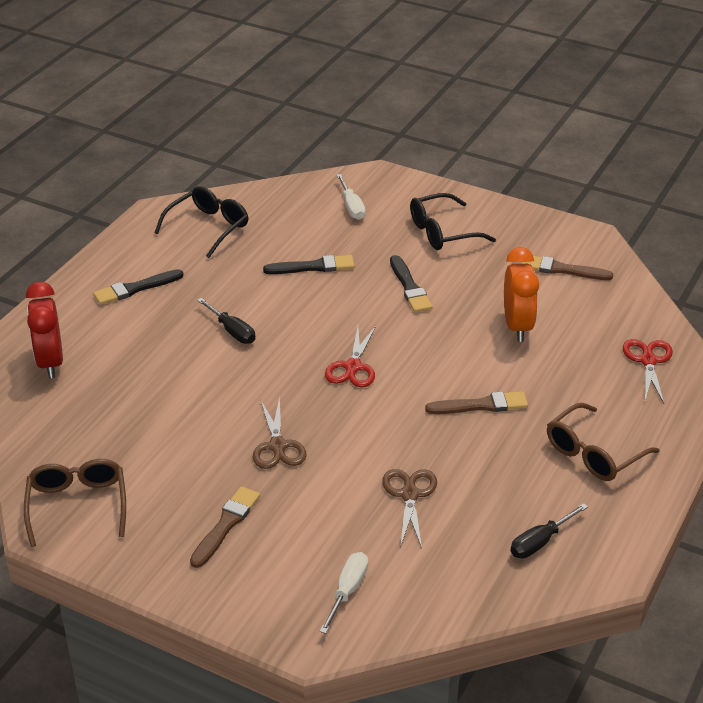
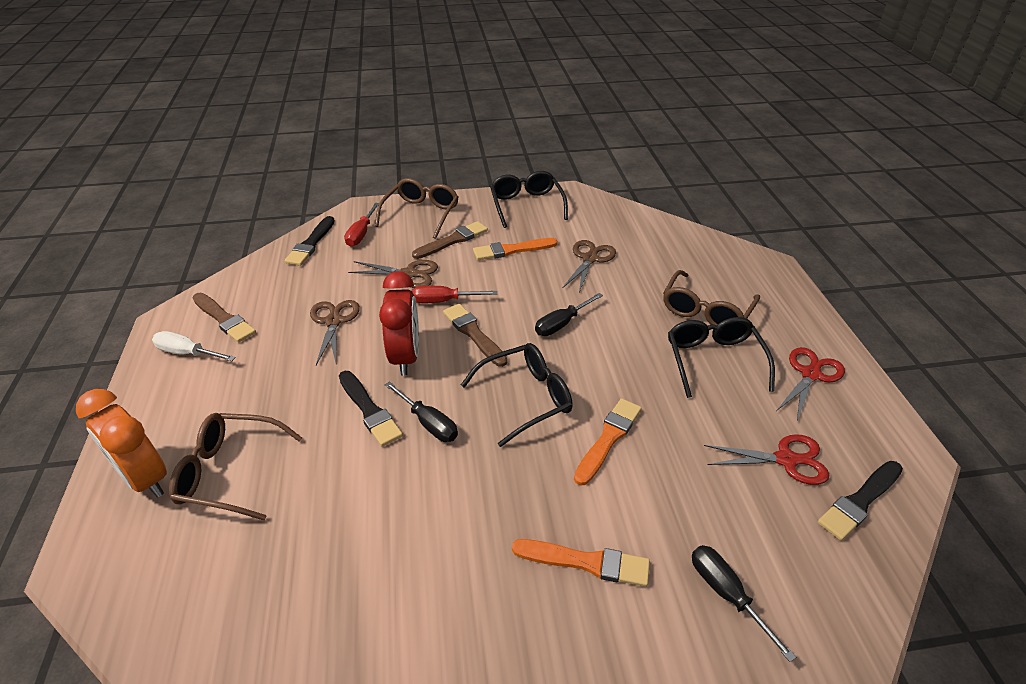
black glasses: [154,186,249,258] [410,193,496,250] = 2 -> [461,343,573,447] [490,171,568,228] [668,317,775,398] = 3
black screwdriver: [197,298,255,344] [510,503,588,558] = 2 -> [385,381,458,442] [535,293,603,336] [692,545,796,662] = 3
brown glasses: [24,459,126,547] [547,403,660,481] = 2 -> [169,413,302,521] [375,178,458,239] [663,270,760,325] = 3
brown scissors: [253,397,307,469] [382,469,437,548] = 2 -> [310,300,360,365] [348,260,438,288] [563,240,616,292] = 3
orange brush: none = 0 -> [473,238,558,260] [512,539,650,587] [574,398,642,486] = 3
red screwdriver: none = 0 -> [344,203,379,247] [412,286,497,303] = 2
white screwdriver: [320,552,368,634] [337,174,366,220] = 2 -> [152,331,236,361] = 1

